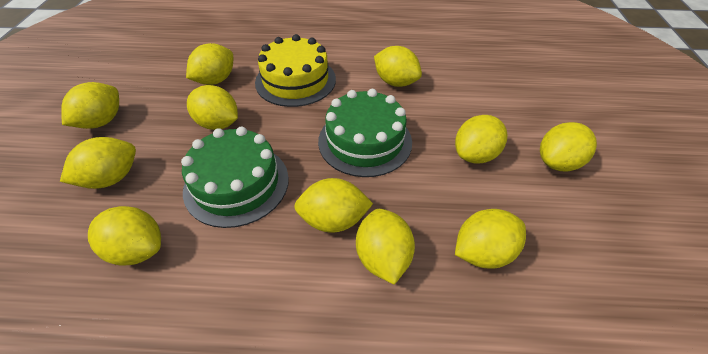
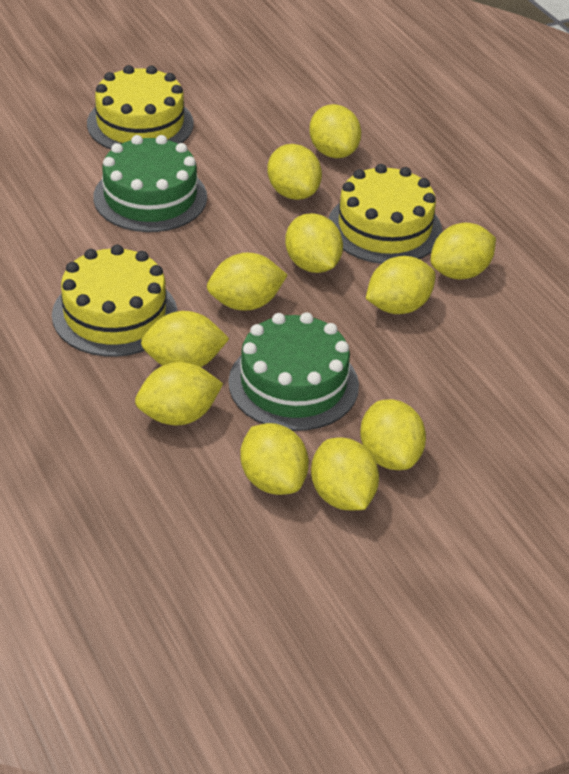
yellow cake: [255,34,336,107] = 1 -> [52,245,178,357] [87,65,194,150] [328,164,442,264] = 3

